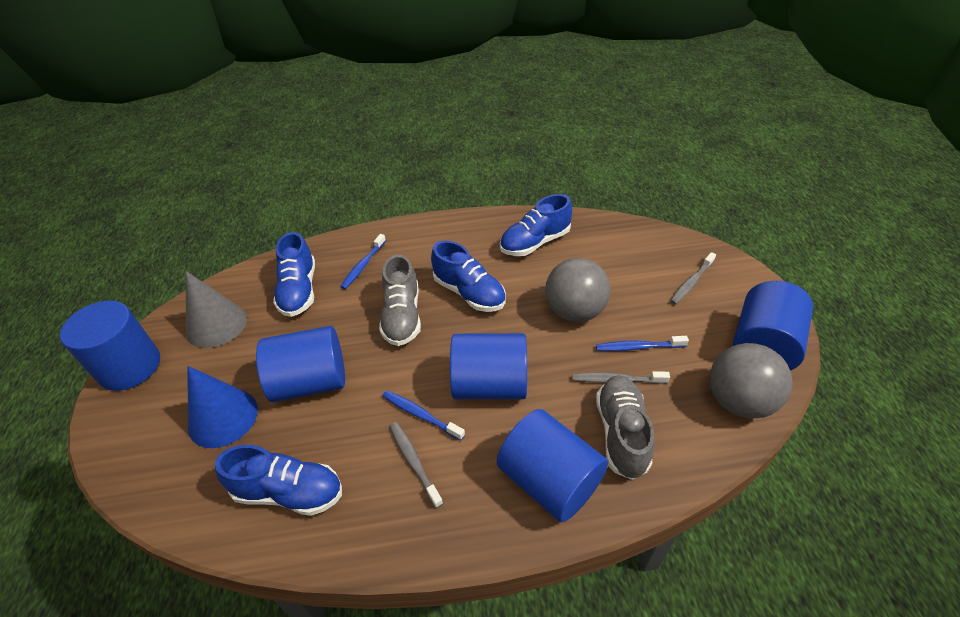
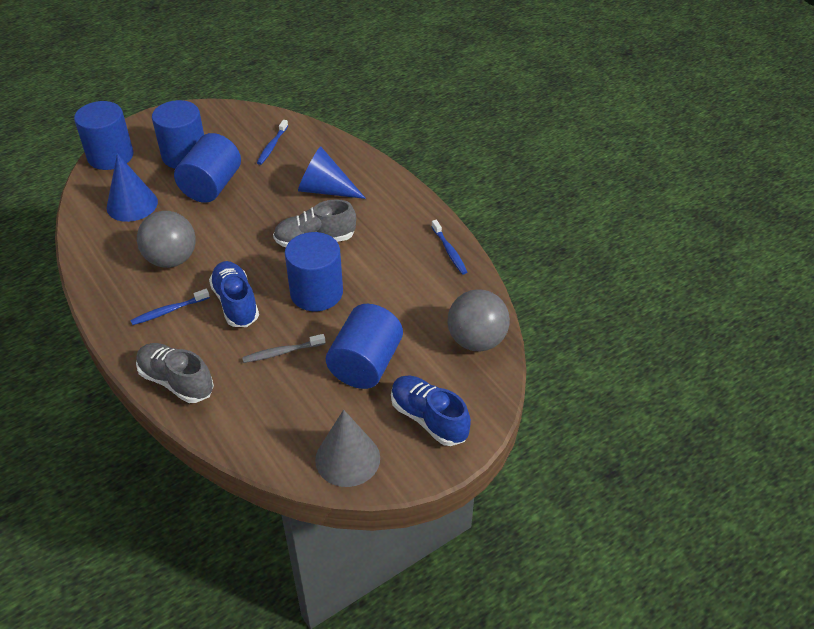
blue cone: [188,366,258,448] = 1 -> [107,153,158,222] [298,146,366,199] = 2
blue shoe: [215,445,342,516] [273,232,315,317] [431,241,506,312] [500,194,572,256] = 4 -> [209,261,259,327] [391,375,471,446] = 2
grey toothbrush: [389,422,443,508] [572,371,670,384] [670,252,716,305] = 3 -> [242,334,325,363] = 1

